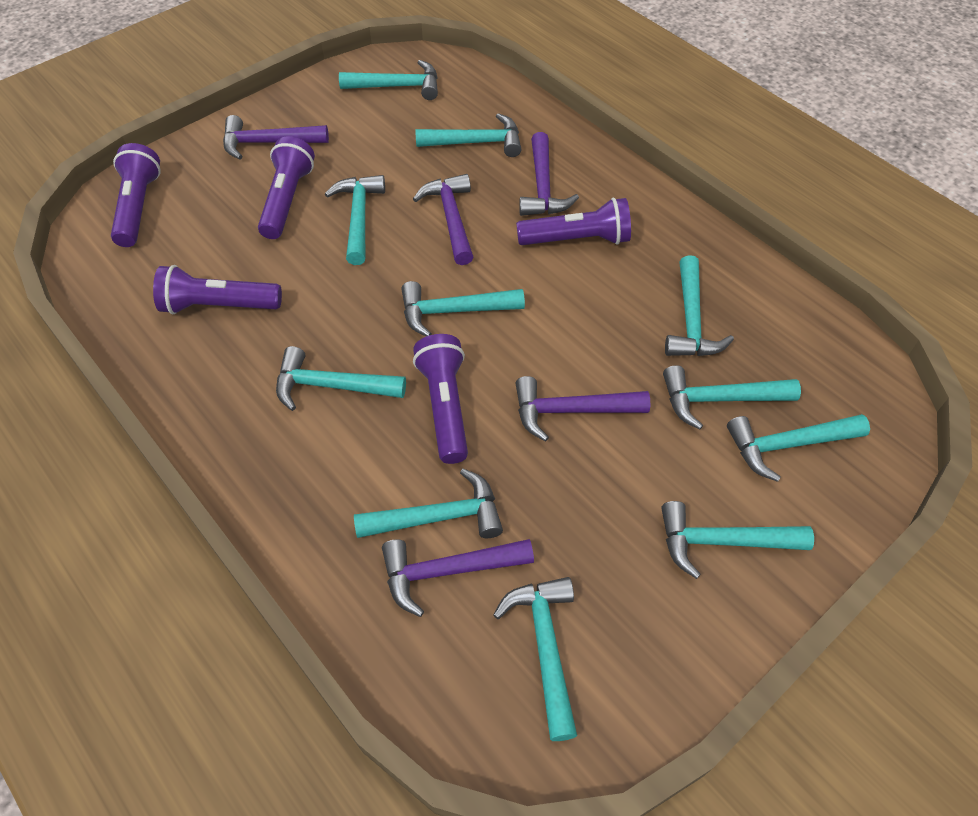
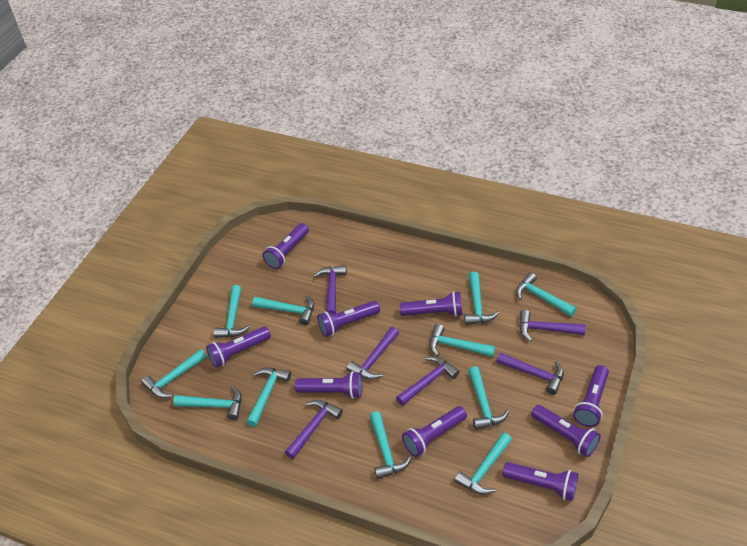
purple flashlight: [111,143,161,247] [153,265,282,314] [258,136,315,239] [413,334,468,464] [516,198,631,245] = 5 -> [206,326,271,368] [262,223,309,269] [295,371,362,399] [317,301,380,337] [400,291,463,317] [402,406,467,457] [503,462,578,501] [531,405,601,457] [573,365,609,427] = 9
purple hammer: [223,115,329,159] [382,539,534,617] [413,174,473,265] [515,376,650,442] [519,132,579,216] = 5 -> [285,400,343,459] [314,265,347,314] [346,327,399,380] [396,356,459,406] [496,352,564,395] [519,310,586,341] = 6

